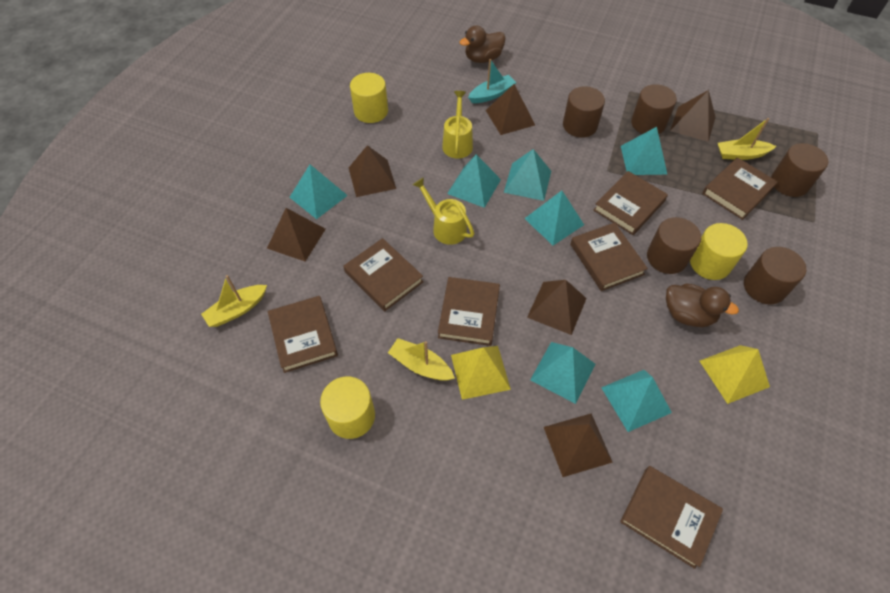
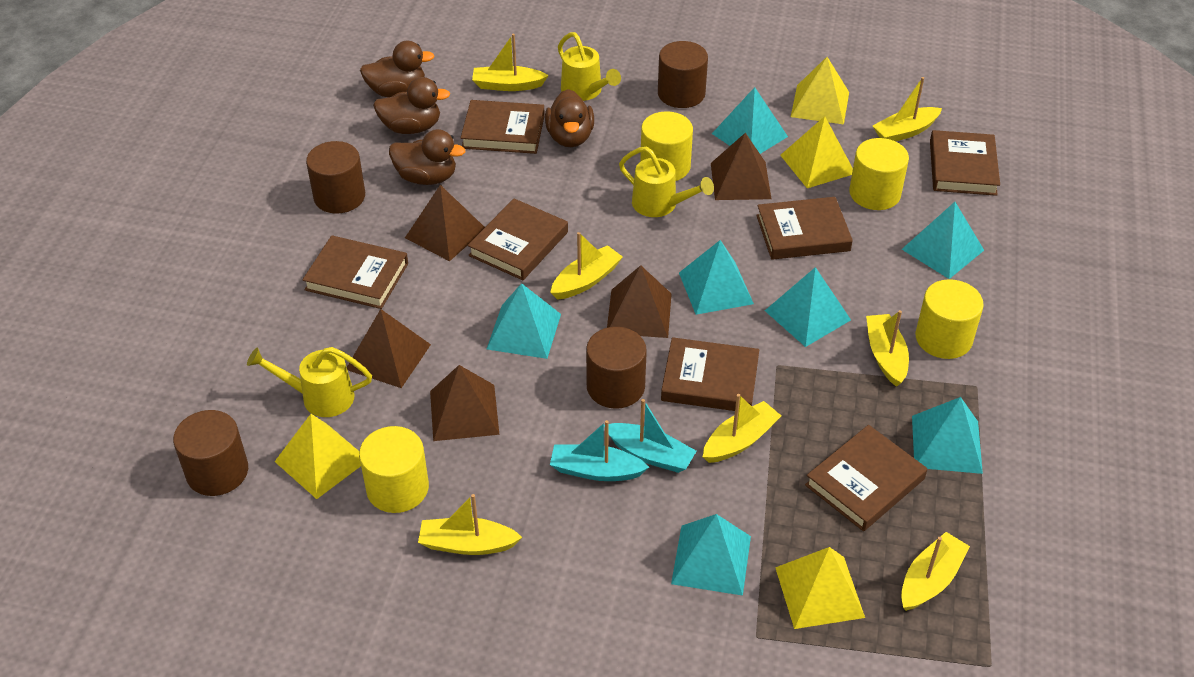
brown cylinder: [563,86,605,138] [631,84,677,134] [647,217,701,274] [744,247,806,304] [771,143,828,197] = 5 -> [173,410,248,496] [306,141,365,214] [586,327,647,409] [658,41,708,108] = 4
brown duck: [460,25,506,63] [666,284,739,327] = 2 -> [360,41,435,97] [373,77,450,134] [389,129,465,185] [545,89,594,147] = 4
brown pyramid: [267,208,326,262] [349,145,396,197] [486,84,535,135] [527,280,587,335] [544,413,613,477] [670,90,715,142] = 6 -> [347,309,431,388] [405,185,485,261] [430,365,499,441] [607,265,672,338] [711,133,771,200] = 5
turquoise boat: [468,59,517,103] = 1 -> [550,420,649,481] [604,399,696,473] = 2
yellow boat: [201,275,267,327] [388,338,455,381] [718,118,776,160] = 3 -> [418,494,522,555] [472,34,549,91] [550,232,623,300] [703,394,781,463] [866,310,909,387] [873,77,942,141] [901,532,970,611] = 7
yellow cylinder: [320,376,375,439] [350,73,388,123] [690,223,748,280] = 3 -> [359,426,429,513] [640,111,693,181] [849,138,909,210] [915,279,984,359] = 4
yellow pyramid: [451,346,511,400] [699,345,770,404] = 2 -> [274,414,361,499] [775,547,865,629] [780,116,853,188] [791,57,849,124] = 4
yellow watering can: [413,177,474,245] [442,91,473,159] = 2 -> [247,347,372,417] [558,32,621,101] [619,147,714,217] = 3

